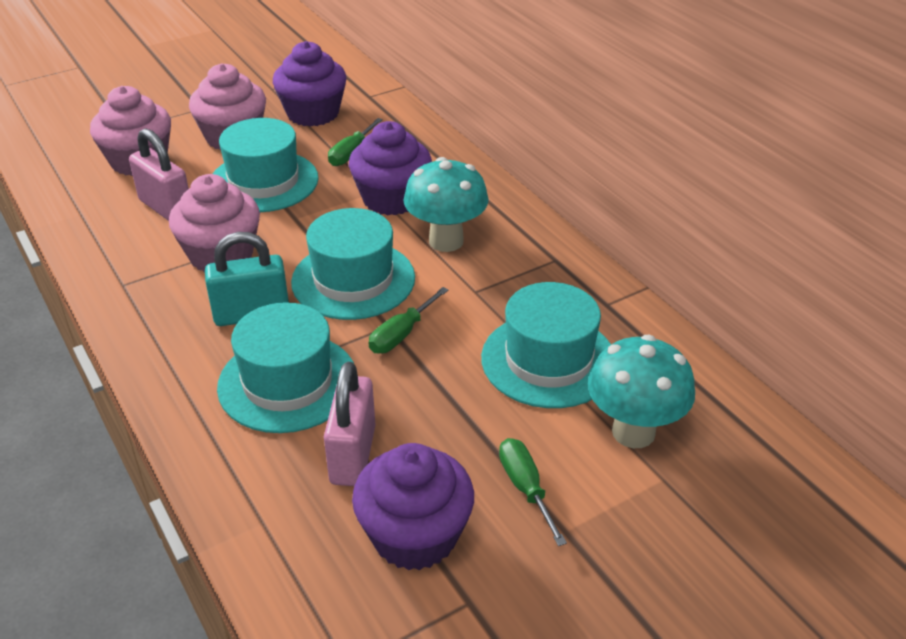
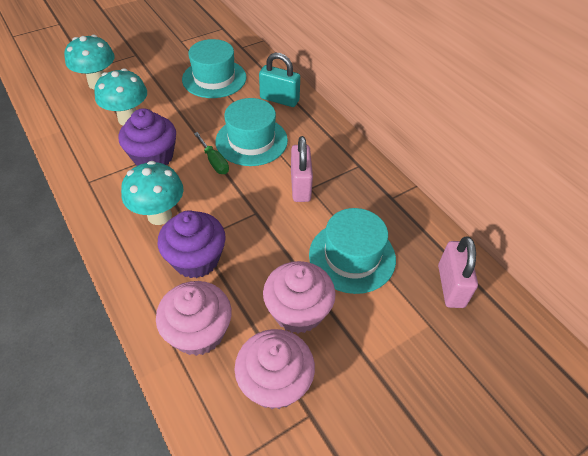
green screwdriver: [328,118,383,166] [369,287,448,353] [499,438,567,546] = 3 -> [194,132,229,174] = 1
purple cupcake: [273,41,346,127] [349,121,432,215] [352,443,474,570] = 3 -> [119,108,176,166] [158,210,226,278] = 2
turquoise hat: [213,118,319,212] [217,302,354,433] [291,208,415,320] [481,282,611,408] = 4 -> [182,39,247,98] [216,98,288,166] [309,208,396,294] = 3
turquoise mushroom: [403,157,489,252] [588,335,695,448] = 2 -> [64,35,115,90] [94,68,147,125] [121,161,183,225] = 3

